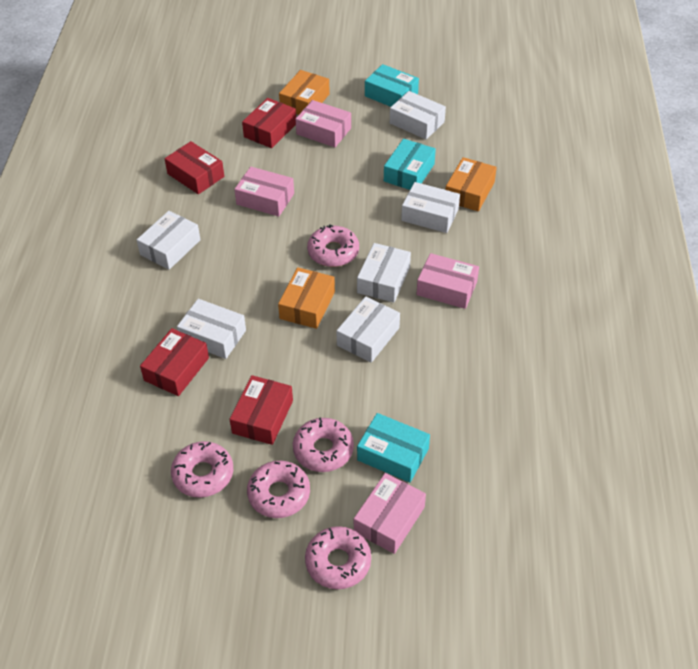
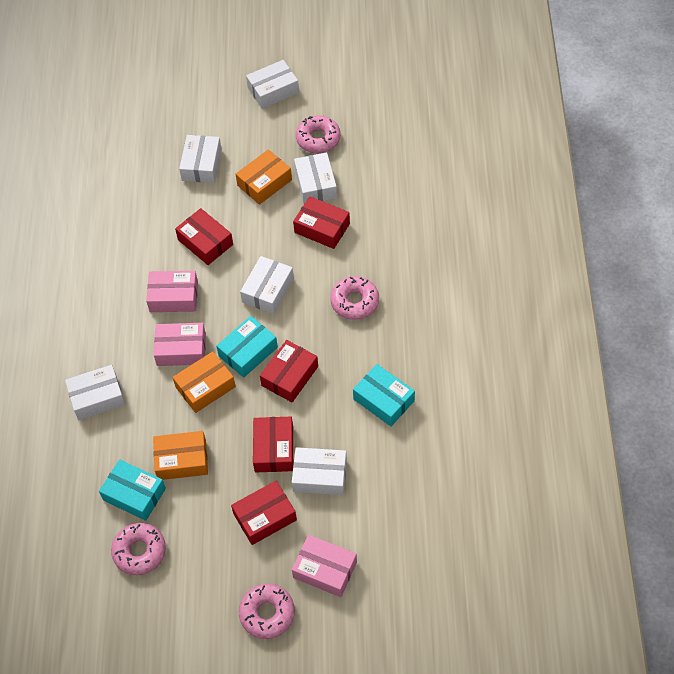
pink box: [234,167,294,217] [295,100,351,147] [354,473,426,554] [416,253,479,309] = 4 -> [146,271,198,312] [154,323,206,366] [292,535,357,597] = 3
pink donut: [171,441,233,498] [247,460,310,518] [293,417,354,472] [305,526,371,589] [307,225,359,267] = 5 -> [111,523,166,575] [239,584,295,639] [296,115,341,153] [330,276,379,320] = 4
red box: [140,328,209,396] [165,141,224,194] [230,375,293,445] [242,98,296,148] = 4 -> [175,208,233,265] [231,481,297,545] [253,417,293,472] [260,340,318,402] [293,196,350,249] = 5

